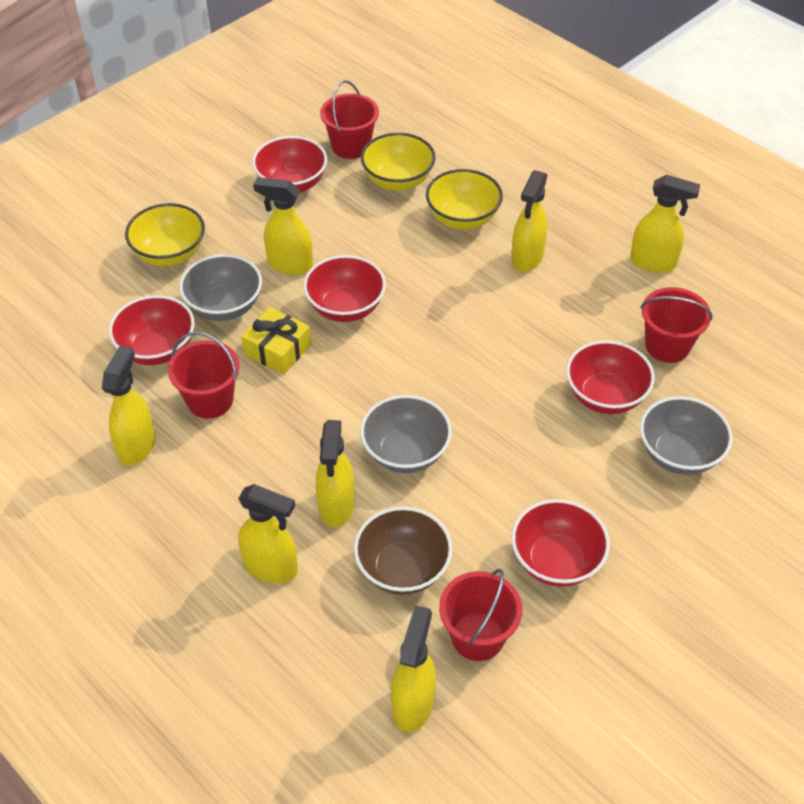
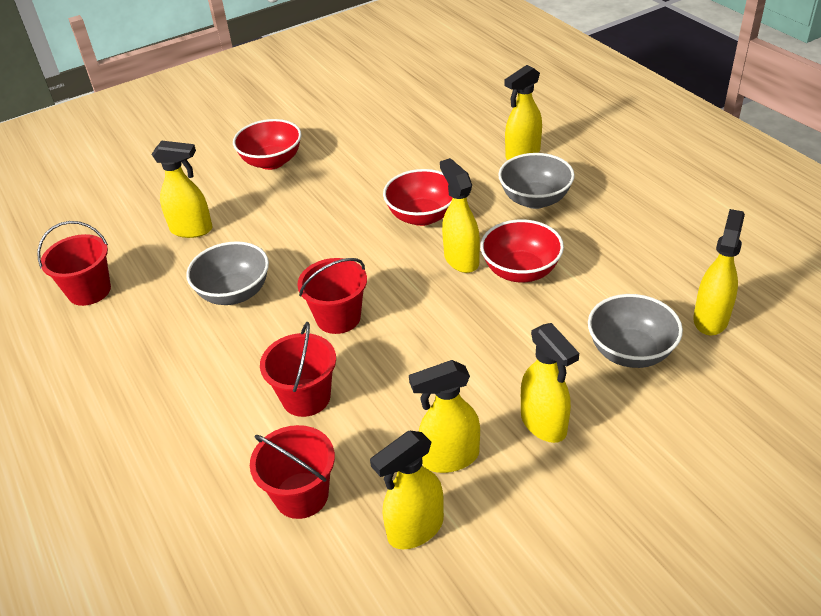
brown bowl: [354,507,452,595] = 1 -> none = 0
red bowl: [109,295,195,365] [252,136,327,193] [303,255,386,322] [511,499,610,587] [566,340,655,414] = 5 -> [233,119,301,170] [383,169,453,226] [480,219,564,282] = 3
yellow bowl: [125,203,205,266] [361,133,436,191] [426,169,503,230] = 3 -> none = 0
yellow gift: [241,307,311,374] = 1 -> none = 0

